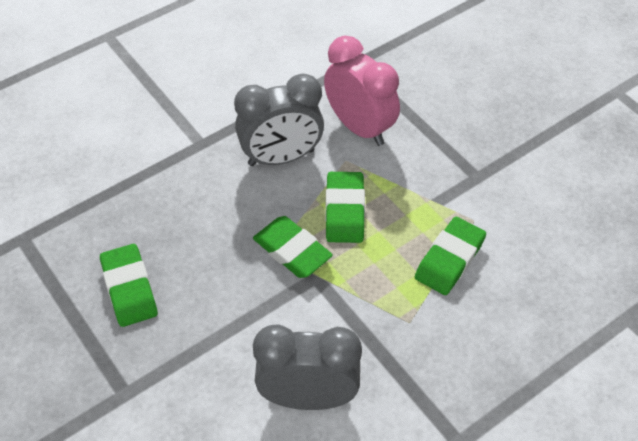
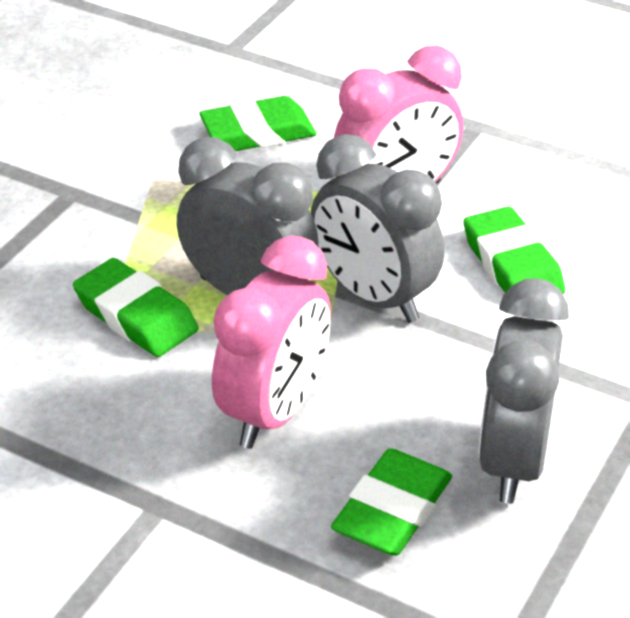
grey clock: [234,73,324,166] [253,324,362,410] = 2 -> [176,137,318,295] [311,134,444,323] [478,279,569,504] = 3
pink clock: [324,36,400,146] = 1 -> [212,235,331,449] [334,45,463,184] = 2

